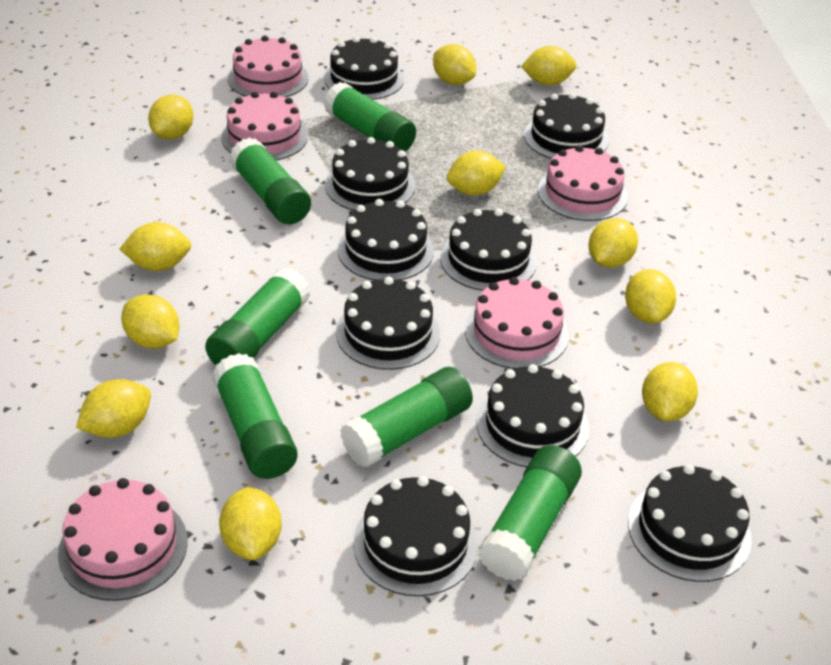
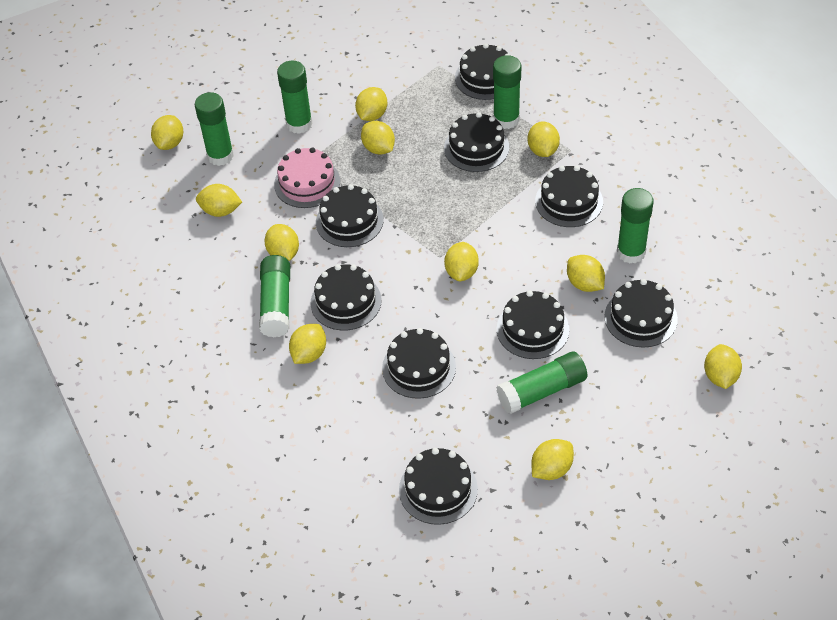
pink cake: [58,478,188,601] [221,92,308,161] [228,36,308,97] [465,277,569,369] [538,145,628,221] = 5 -> [274,147,340,208] = 1

